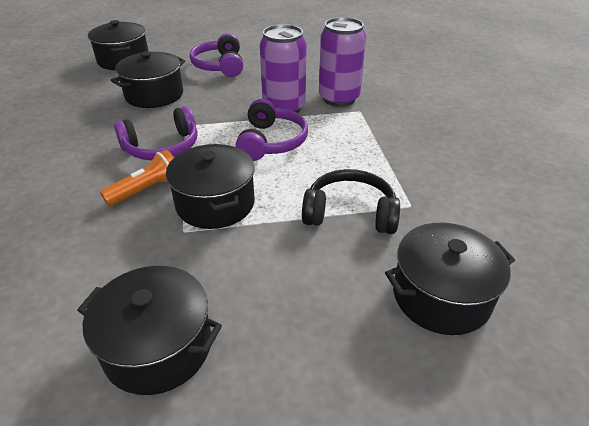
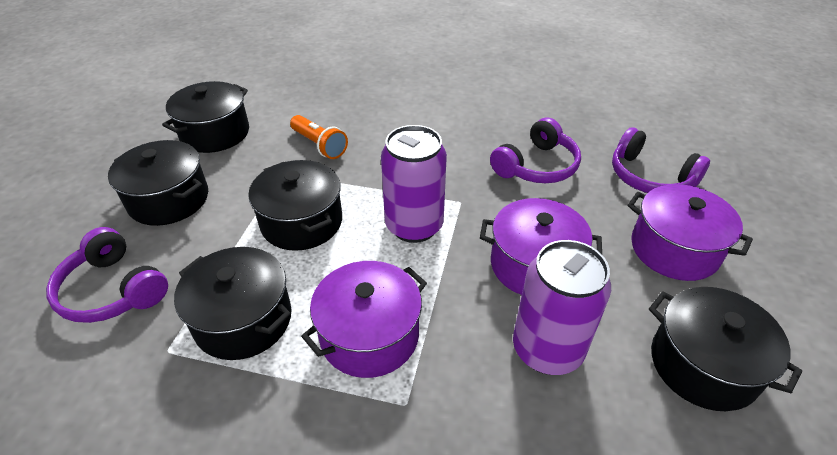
black headphones: [302,169,400,234] = 1 -> none = 0
purple pot: none = 0 -> [301,261,427,378] [480,198,602,295] [628,184,753,281] = 3

